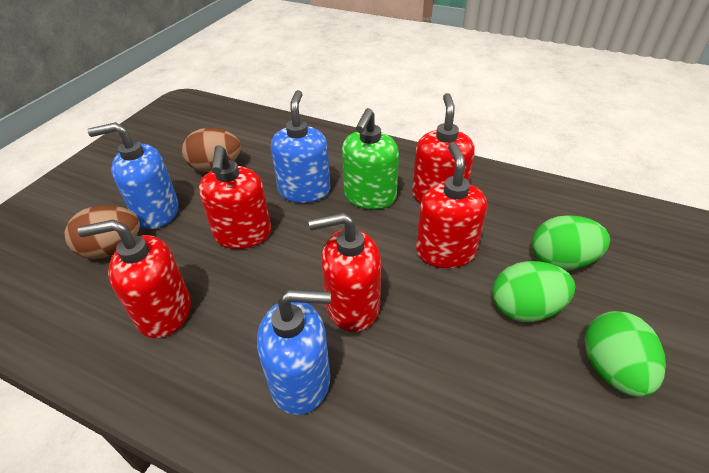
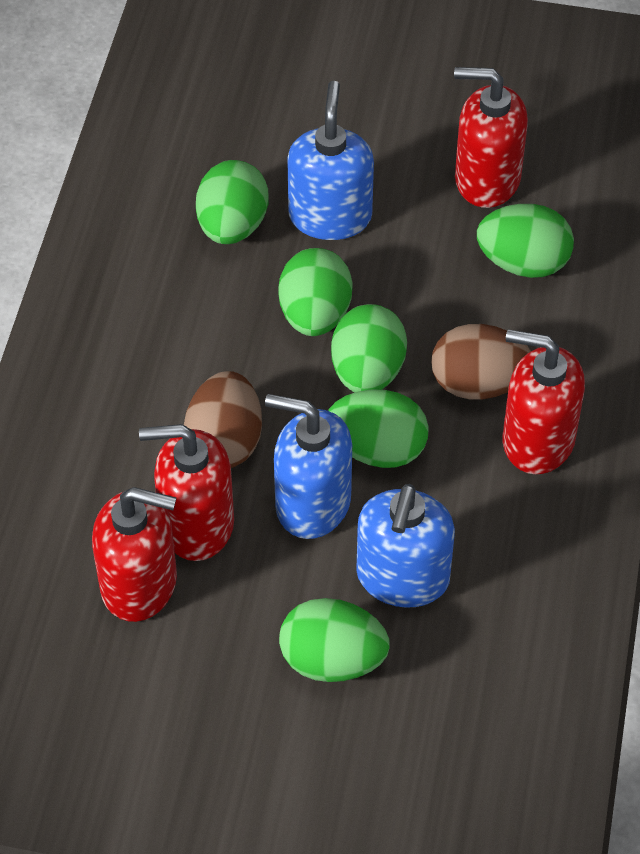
green egg: [492,261,575,322] [532,215,610,270] [585,311,666,397] = 3 -> [196,160,268,244] [278,248,353,336] [279,598,390,682] [328,390,429,468] [331,304,407,392] [477,204,574,278] = 6
green soap dispenser: [342,108,399,209] = 1 -> none = 0
red soap dispenser: [78,219,191,338] [199,145,271,249] [309,212,381,332] [412,93,475,203] [416,142,487,268] = 5 -> [92,487,177,622] [139,424,234,561] [454,67,528,208] [503,329,585,474] = 4

